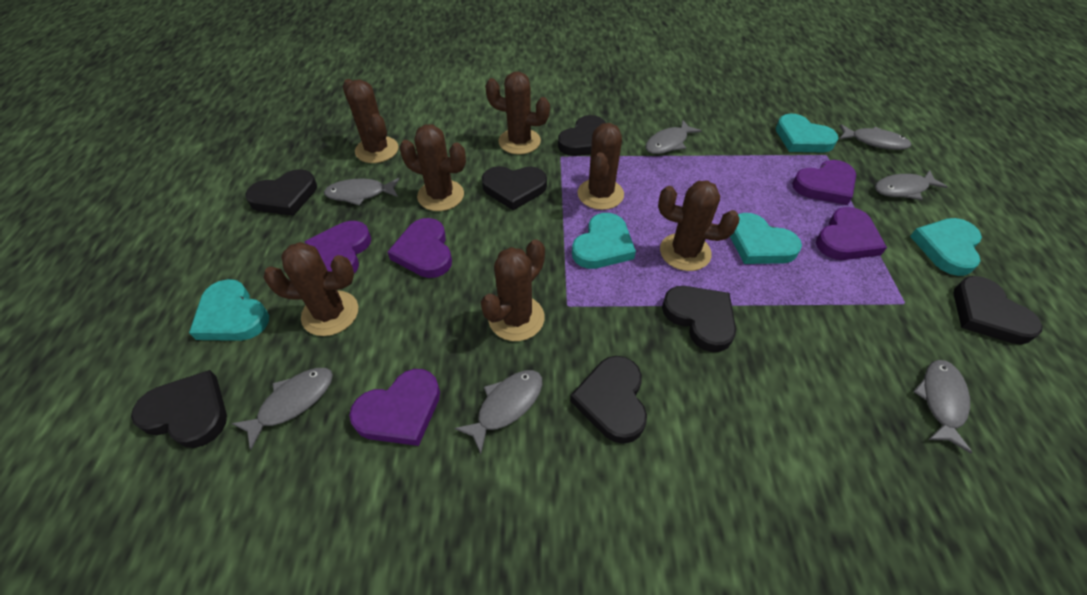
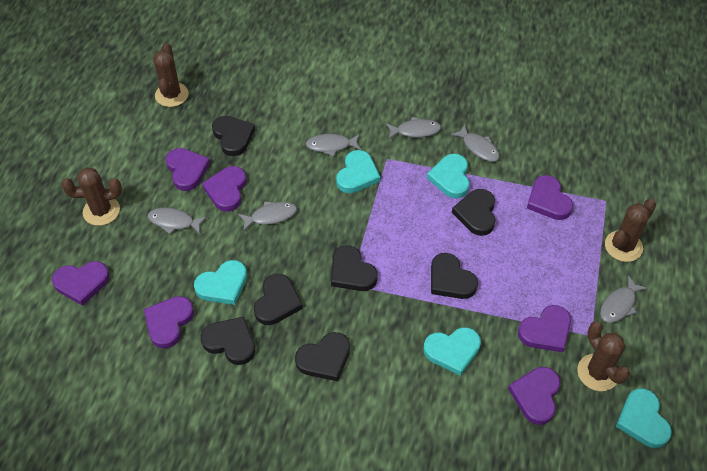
brown cactus: [263,242,358,336] [343,79,399,163] [400,124,466,211] [481,239,545,341] [485,71,550,155] [577,123,624,210] [658,180,740,271] = 7 -> [61,167,122,226] [153,43,189,107] [577,321,630,391] [605,199,656,262] = 4
grey fish: [231,368,333,450] [324,178,399,206] [454,370,543,454] [645,120,701,154] [839,124,912,150] [875,170,948,200] [913,360,972,453] = 7 -> [148,208,207,234] [238,201,297,231] [306,134,361,156] [386,117,441,139] [451,125,500,162] [600,275,648,323] = 6
purple heart: [304,221,371,274] [349,369,440,446] [388,218,452,278] [792,160,856,205] [816,207,887,260] = 5 -> [52,261,110,306] [144,296,194,349] [166,148,210,191] [202,166,246,212] [508,367,560,425] [518,305,571,352] [527,175,573,220] = 7

